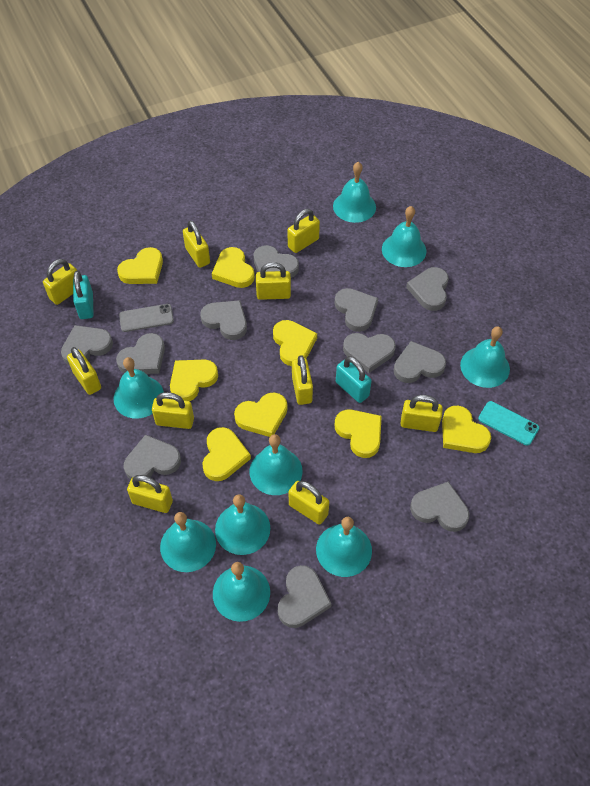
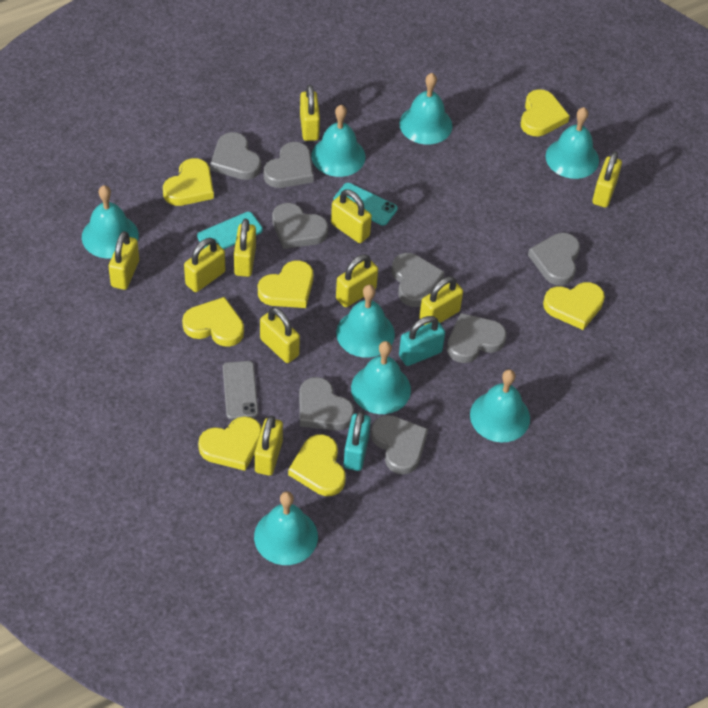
grey heart: [61,325,113,365] [116,333,165,374] [124,434,181,480] [200,300,247,340] [254,245,299,278] [278,565,332,628] [334,288,378,332] [343,333,396,373] [394,341,446,383] [406,267,449,311] [410,481,469,532] = 11 -> [210,132,261,180] [264,142,314,188] [272,203,328,249] [299,377,354,431] [371,415,428,475] [392,253,444,307] [447,313,507,363] [528,233,580,285] = 8
turquoise bell: [114,357,164,419] [160,512,216,572] [213,562,270,622] [215,494,270,555] [250,434,303,495] [316,517,372,577] [333,162,376,223] [382,206,426,267] [460,326,510,388] = 9 -> [82,185,139,258] [254,491,318,565] [312,105,365,177] [336,285,395,358] [351,341,411,414] [399,73,452,145] [470,369,530,442] [546,107,599,179] = 8
turquoise phone: [478,401,539,446] = 1 -> [197,212,263,249] [333,183,398,226] = 2
yellow heart: [117,247,163,284] [170,359,218,401] [203,427,251,481] [212,247,255,288] [234,392,287,437] [273,320,317,366] [335,410,382,458] [442,406,491,453] = 8 -> [163,158,214,206] [182,297,244,347] [198,416,262,471] [258,260,313,308] [288,434,346,496] [521,89,570,136] [543,282,605,330] = 7

